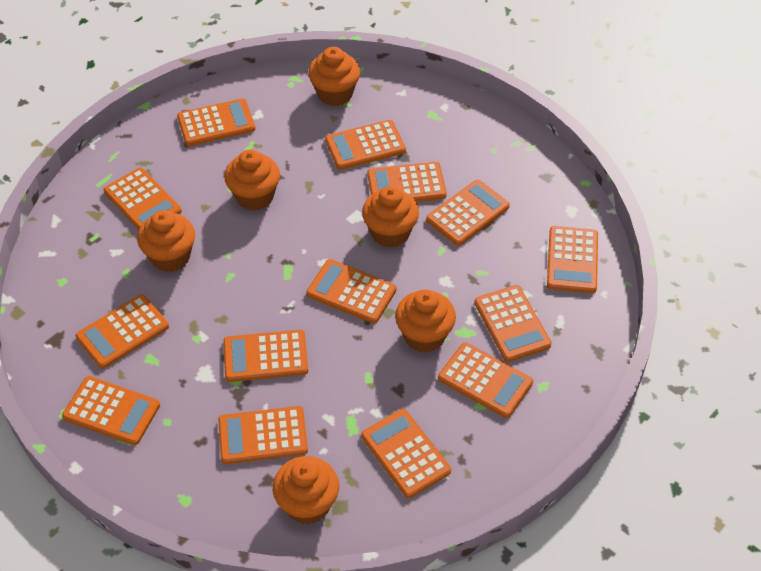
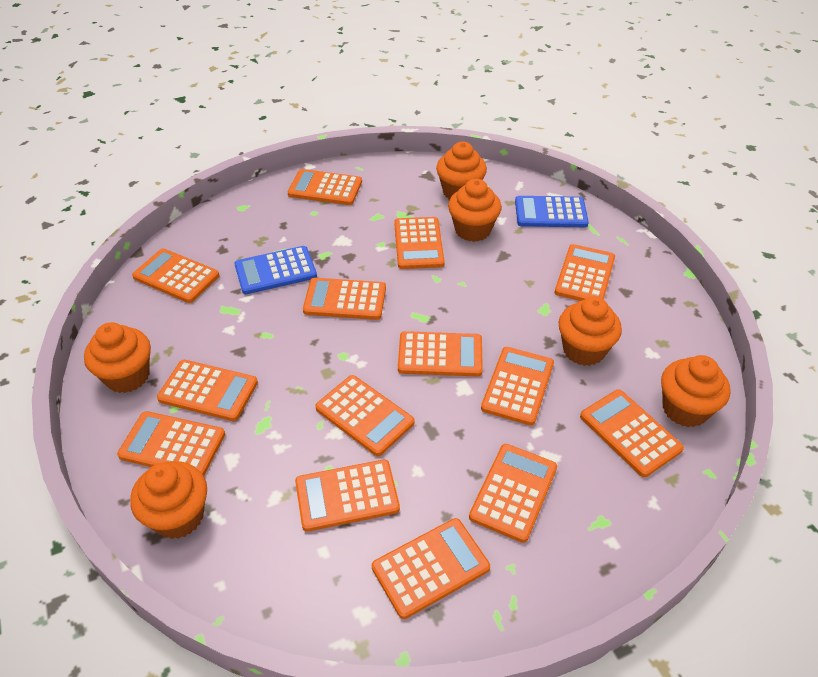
blue calculator: none = 0 -> [234,246,317,294] [515,196,589,227] = 2

